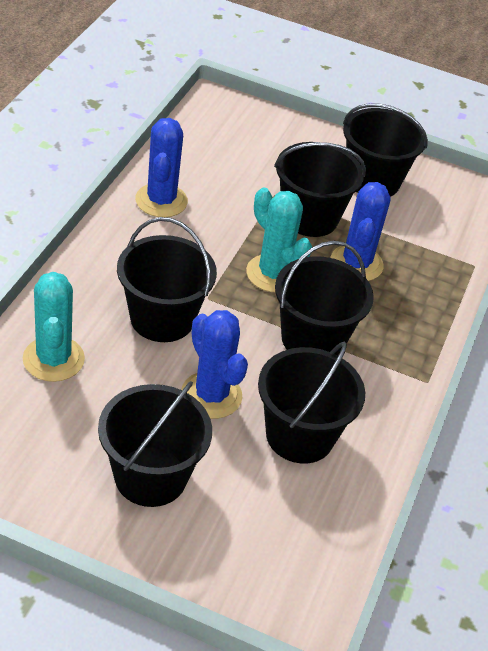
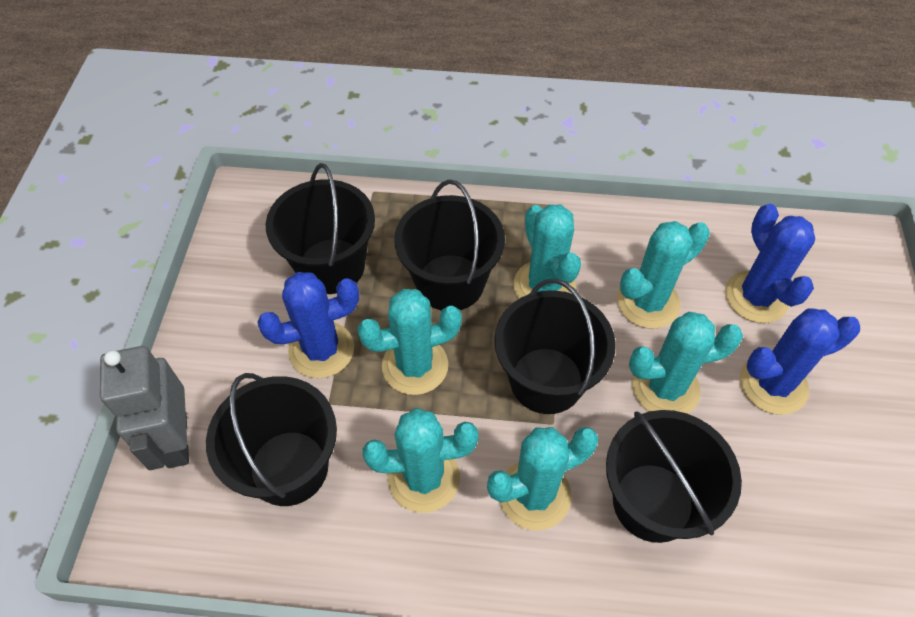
black bucket: [98,381,212,507] [117,217,217,342] [258,342,365,464] [274,142,366,237] [275,241,374,356] [343,103,428,197] = 6 -> [206,373,337,506] [266,163,375,294] [395,180,505,311] [494,278,616,414] [606,410,742,543] = 5
grey robot: none = 0 -> [100,346,189,470] = 1
turquoise cactus: [23,272,85,382] [246,188,312,292] = 2 -> [357,289,462,395] [363,408,478,513] [487,427,598,530] [514,204,581,299] [617,221,710,329] [629,312,743,414] = 6

